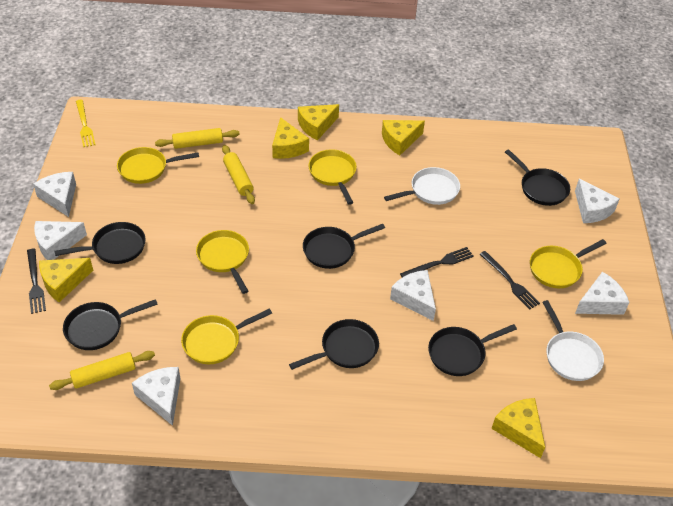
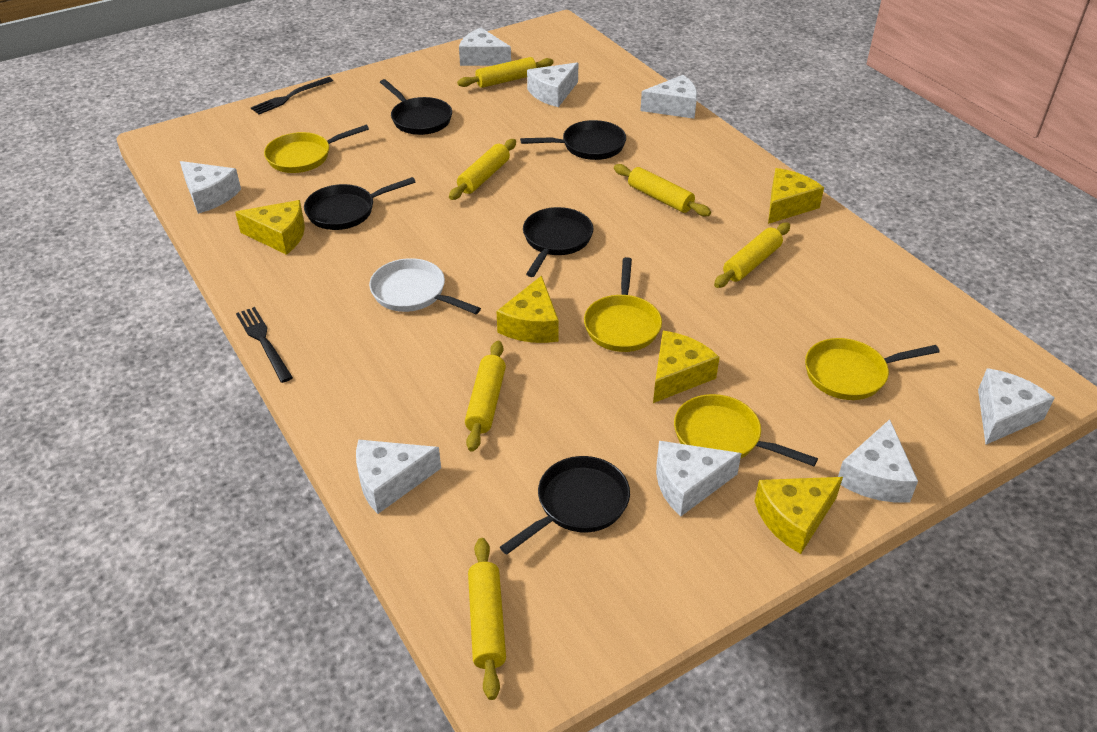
black fork: [27,249,46,314] [400,247,474,277] [479,251,540,310] = 3 -> [236,307,293,383] [251,77,333,114] = 2
black pan: [55,222,146,264] [63,299,158,350] [289,319,379,370] [303,224,385,269] [428,324,517,376] [505,149,570,206] = 6 -> [304,177,416,230] [380,79,452,135] [500,456,630,554] [520,120,626,160] [523,207,593,277] = 5
white cheese: [33,172,76,217] [34,221,87,260] [132,367,181,426] [390,270,436,321] [575,179,619,223] [575,272,630,315] = 6 -> [180,161,241,214] [356,439,441,514] [459,28,511,66] [527,63,578,107] [640,75,697,119] [656,441,742,517] [838,419,918,503] [978,368,1054,445] = 8
white pan: [384,167,460,205] [542,300,604,381] = 2 -> [369,258,481,314] = 1
yellow fork: [76,100,95,147] = 1 -> none = 0
yellow pan: [117,147,199,184] [181,308,272,364] [196,230,249,294] [309,149,357,205] [530,239,607,288] = 5 -> [264,125,369,173] [584,257,662,352] [674,394,818,466] [805,338,940,400] = 4
yellow rolling pin: [49,351,155,390] [155,128,240,149] [222,145,255,204] = 3 -> [449,139,516,200] [457,57,554,88] [465,341,506,452] [468,538,506,700] [614,164,711,216] [714,223,790,288] = 6

